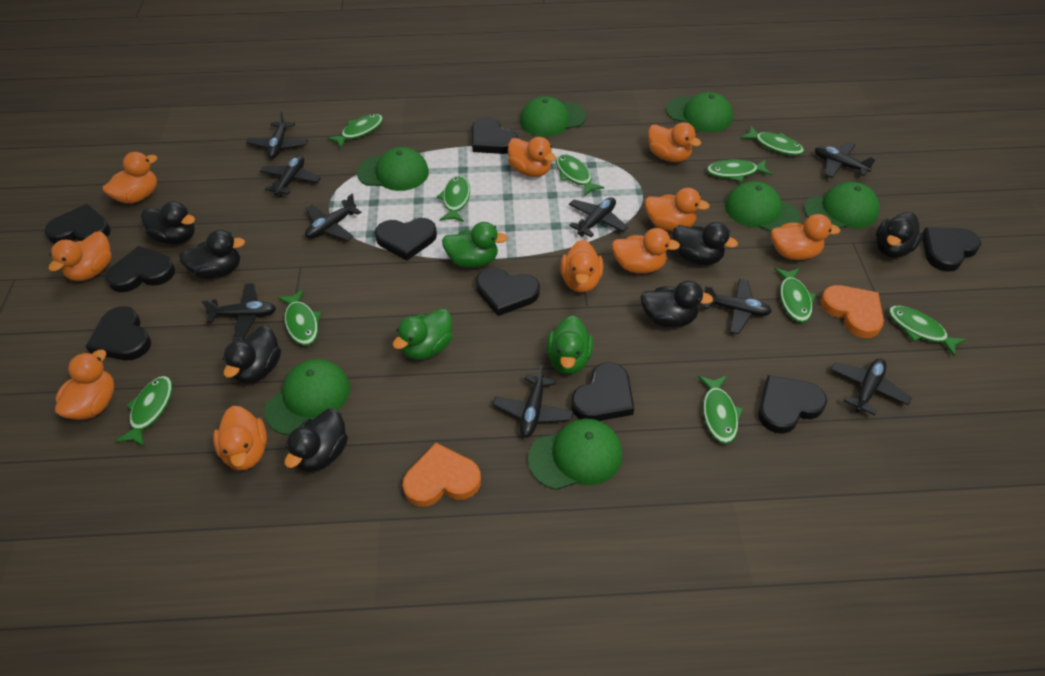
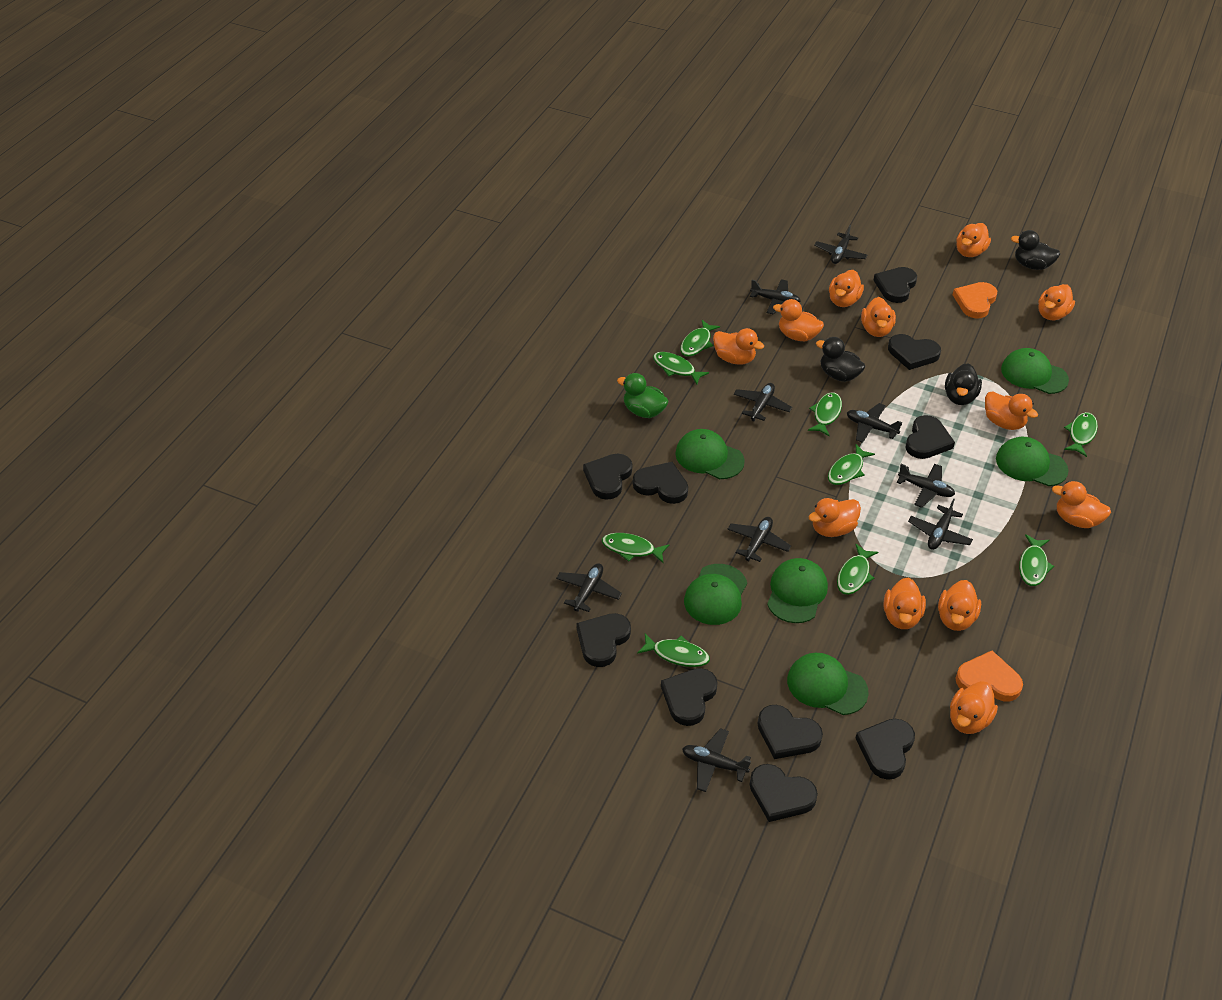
black duck: [141,201,195,245] [179,230,245,279] [223,326,281,384] [284,409,348,472] [640,281,713,328] [672,222,738,265] [876,212,923,258] = 7 -> [816,337,865,382] [945,363,982,405] [1011,230,1060,270] = 3
black heart: [44,204,111,244] [86,306,151,360] [105,246,175,292] [375,218,437,260] [472,117,518,154] [476,268,540,316] [571,362,634,421] [758,375,827,434] [922,227,981,272] = 9 -> [577,613,631,667] [583,454,632,500] [633,462,688,504] [661,668,718,726] [749,764,818,822] [757,705,823,759] [856,719,915,780] [874,267,917,303] [888,334,941,370] [906,415,955,459] = 10
green cap: [264,359,350,436] [357,147,429,191] [520,96,586,137] [528,419,622,490] [666,92,733,132] [725,181,800,232] [804,182,880,228] = 7 -> [675,429,745,479] [684,564,747,625] [767,558,828,623] [787,653,869,715] [996,437,1068,486] [1001,348,1069,394] = 6
green duck: [393,308,452,360] [442,222,508,268] [547,315,593,374] = 3 -> [617,373,669,418] = 1
green fish: [115,376,173,446] [278,289,322,346] [327,114,383,148] [437,176,470,222] [556,154,604,196] [698,376,743,444] [707,159,772,182] [741,126,804,156] [774,268,816,323] [888,306,967,356] = 10 -> [602,533,669,563] [637,633,710,667] [653,352,709,384] [680,320,720,357] [808,392,842,436] [828,444,875,485] [837,544,878,595] [1019,534,1054,586] [1064,412,1098,457] = 9
orange duck: [49,231,112,281] [55,350,114,420] [103,152,157,204] [213,406,267,471] [508,137,556,177] [560,240,603,292] [612,228,680,274] [645,188,710,231] [648,122,701,162] [771,214,840,260] = 10 -> [713,328,764,365] [773,299,824,341] [809,498,861,537] [829,270,864,307] [861,297,896,337] [884,577,926,629] [938,580,981,631] [950,681,998,734] [956,223,991,257] [985,391,1038,430] [1038,284,1075,320] [1052,481,1111,528] = 12

